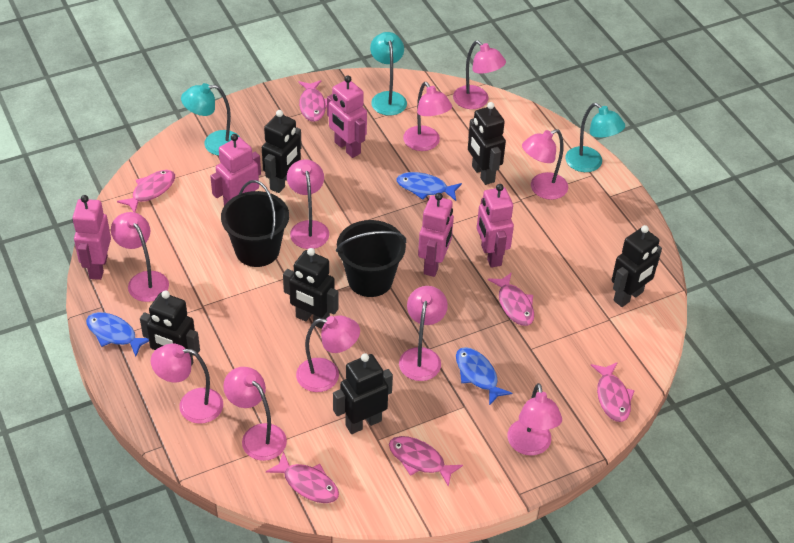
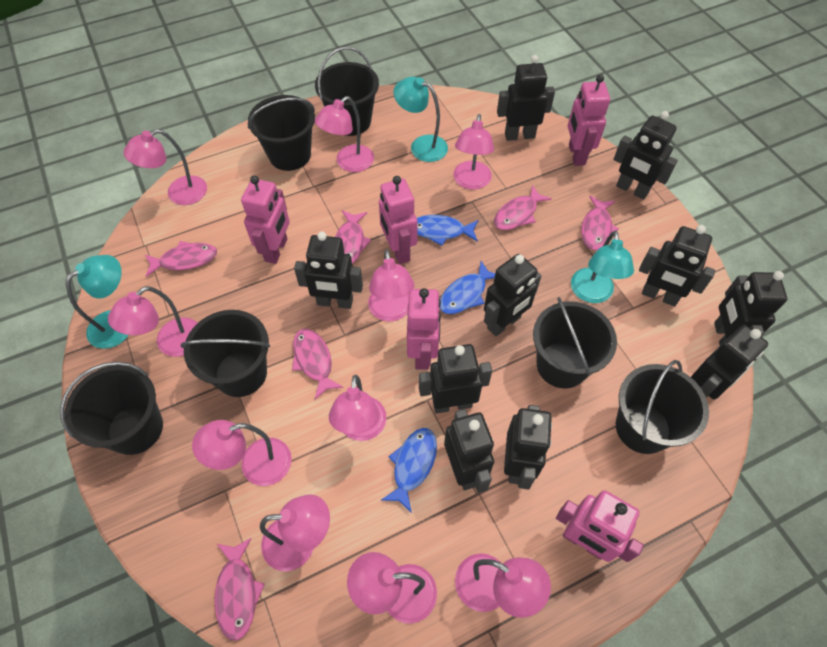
black bucket: [221,180,289,267] [336,220,406,297] = 2 -> [60,362,163,455] [181,310,270,397] [248,95,315,171] [315,47,379,136] [533,297,617,389] [616,360,709,454] = 6
black robot: [140,290,200,366] [262,110,302,193] [283,248,338,329] [333,353,393,434] [468,102,506,185] [612,225,662,307] = 6 -> [294,231,363,309] [419,344,492,414] [444,409,494,493] [484,254,542,336] [497,55,555,141] [504,405,552,489] [613,111,678,200] [639,225,715,306] [691,325,768,400] [714,271,787,345] = 10

